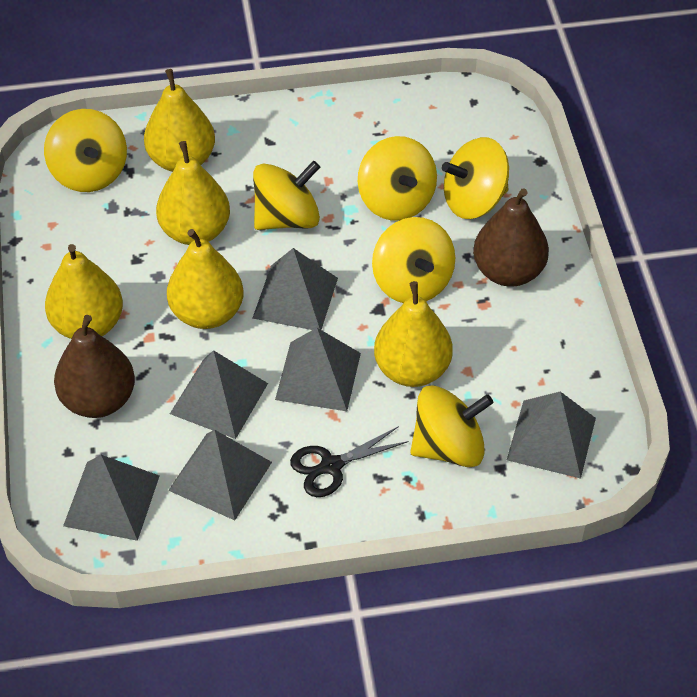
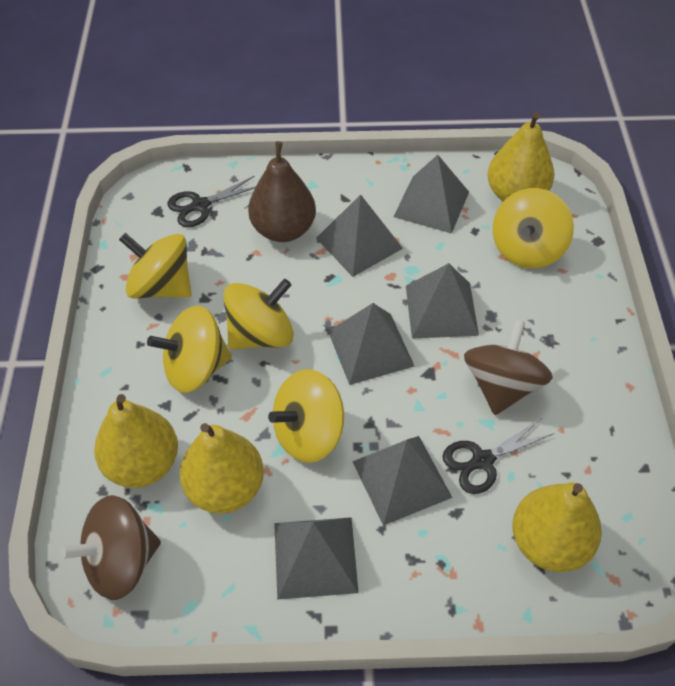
black scissors: [290,426,409,497] = 1 -> [167,176,256,227] [443,418,555,494] = 2
brown pear: [54,315,135,418] [473,188,549,286] = 2 -> [248,141,316,242] = 1
brown spinning top: none = 0 -> [60,495,161,600] [464,319,553,415] = 2
yellow pear: [45,244,123,339] [144,69,215,172] [156,141,230,245] [167,229,243,329] [374,281,453,387] = 5 -> [94,394,178,488] [180,423,264,514] [487,112,554,201] [512,483,602,572] = 4
yellow spinning top: [44,109,127,192] [253,161,320,230] [358,136,437,221] [372,217,455,303] [410,386,493,467] [442,137,509,219] = 6 -> [119,233,191,298] [147,306,232,393] [223,279,294,350] [268,369,344,463] [493,188,574,269] = 5

